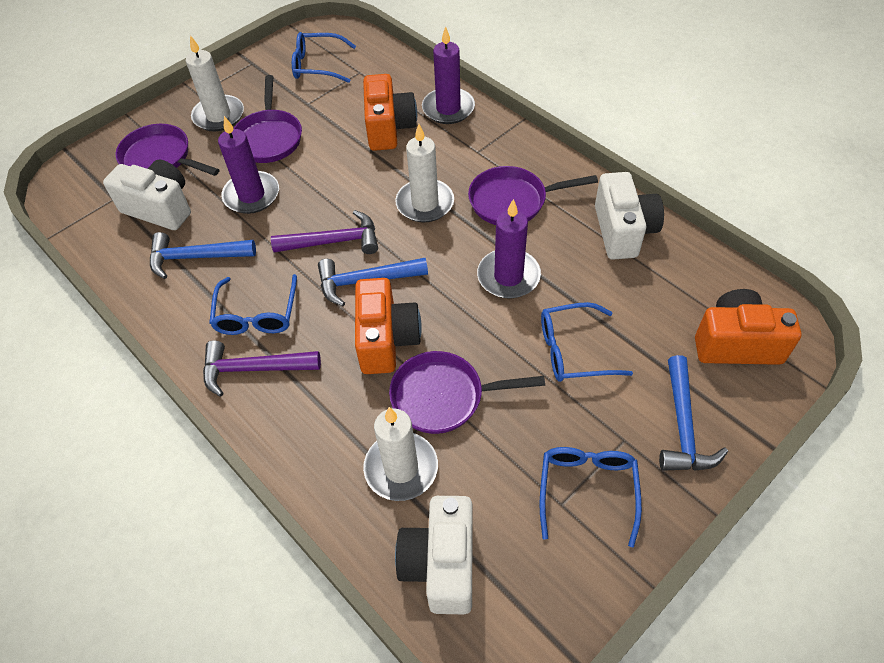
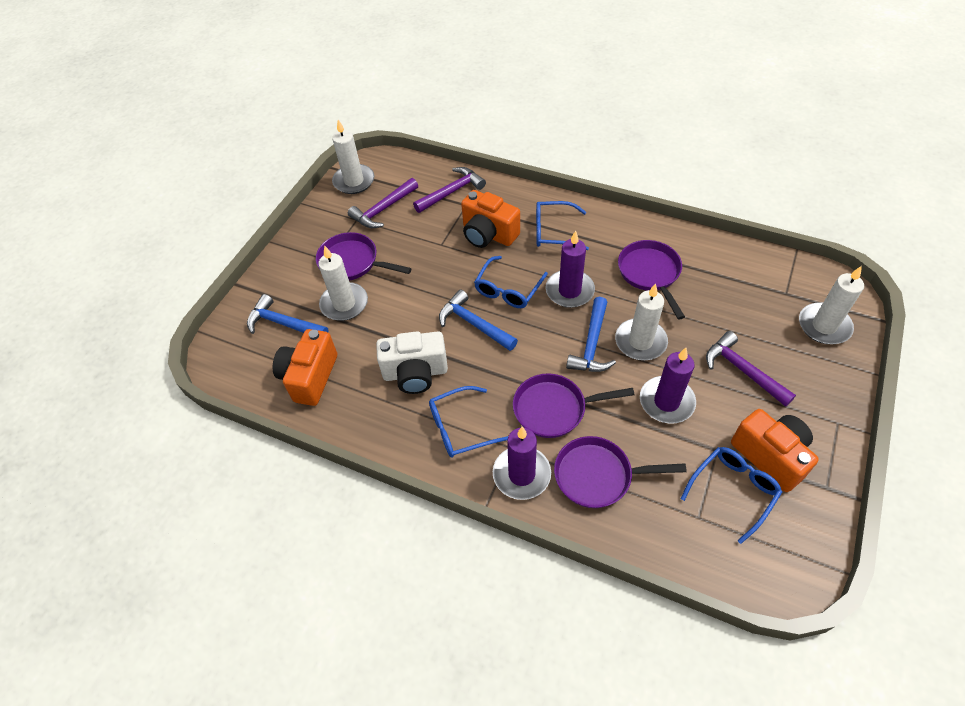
purple hammer: [203,341,321,397] [271,210,378,254] = 2 -> [348,178,418,228] [413,167,486,213] [706,331,796,407] = 3
white camera: [103,160,191,230] [395,496,473,614] [595,172,664,260] = 3 -> [376,331,448,394] = 1
white candle: [186,35,244,131] [363,407,438,501] [395,124,454,222] = 3 -> [318,245,368,321] [332,120,374,194] [615,283,668,360] [799,266,864,344] = 4

